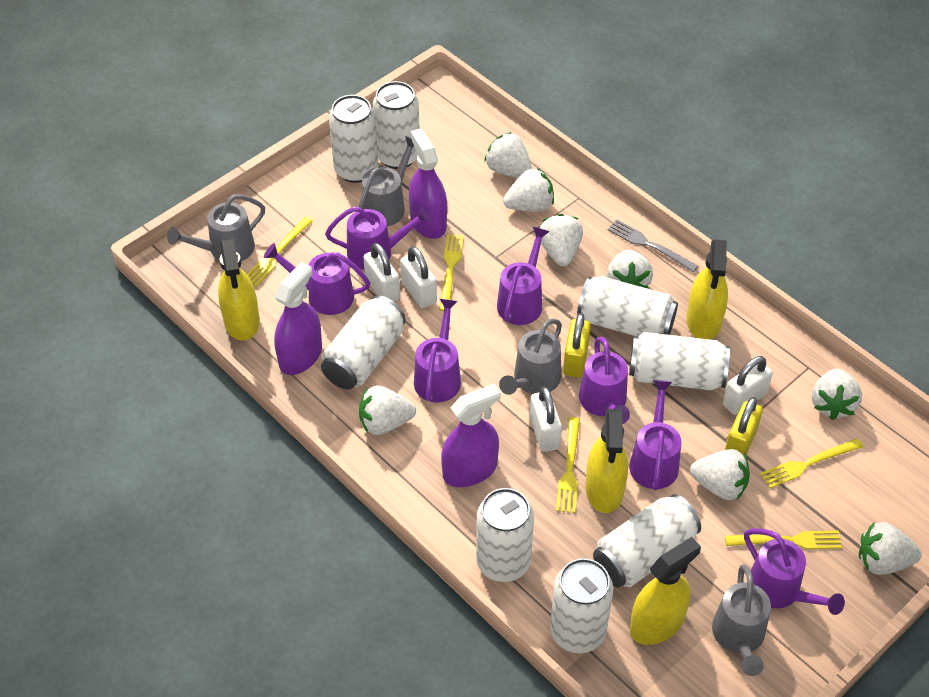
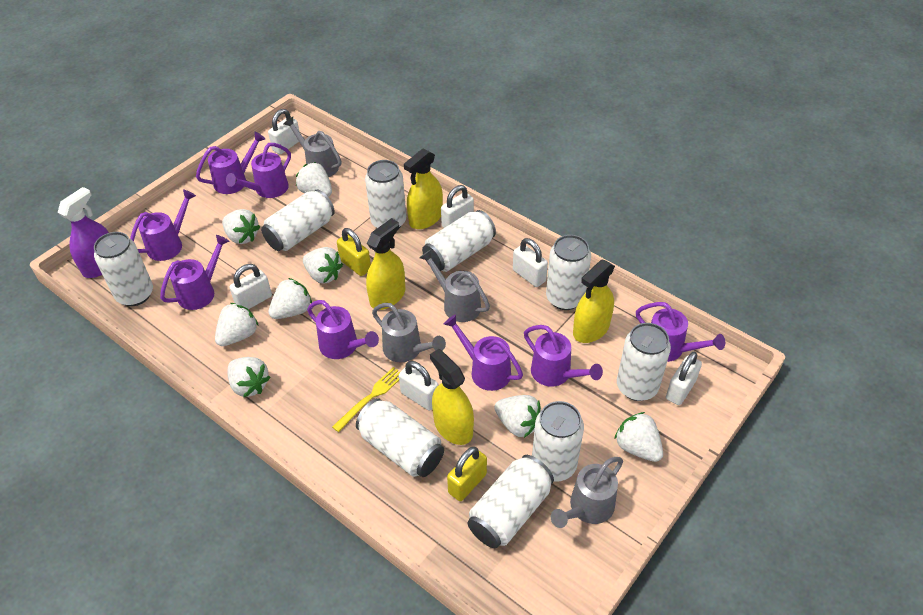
grey fork: [608,220,698,272] = 1 -> none = 0
purple spray bottle: [274,262,322,375] [409,128,447,239] [441,384,501,487] = 3 -> [57,187,109,278] = 1
purple watering can: [264,243,370,315] [325,206,432,270] [414,299,461,402] [497,227,550,325] [579,337,630,424] [629,380,682,490] [744,529,845,615] = 7 -> [130,189,196,261] [160,235,229,310] [196,132,265,194] [226,143,291,198] [307,300,379,359] [444,314,523,391] [524,325,603,387] [636,302,725,362] = 8
white can: [321,295,406,390] [329,95,378,183] [373,81,420,169] [476,488,534,582] [550,558,613,653] [577,276,678,336] [593,494,701,588] [629,332,730,390] = 8 -> [94,232,153,306] [261,189,335,251] [356,398,444,477] [365,160,406,228] [422,210,496,272] [468,455,554,548] [532,401,584,482] [546,235,591,310] [617,323,671,401] = 9
white padlock: [363,243,400,301] [400,246,437,308] [530,386,562,452] [723,356,773,415] = 4 -> [229,264,272,309] [268,109,299,154] [399,361,439,411] [441,185,474,228] [513,238,548,287] [666,352,702,405] = 6
yellow fork: [247,217,313,287] [439,234,464,312] [556,417,580,513] [725,531,842,549] [760,438,863,488] = 5 -> [332,367,400,432] = 1

